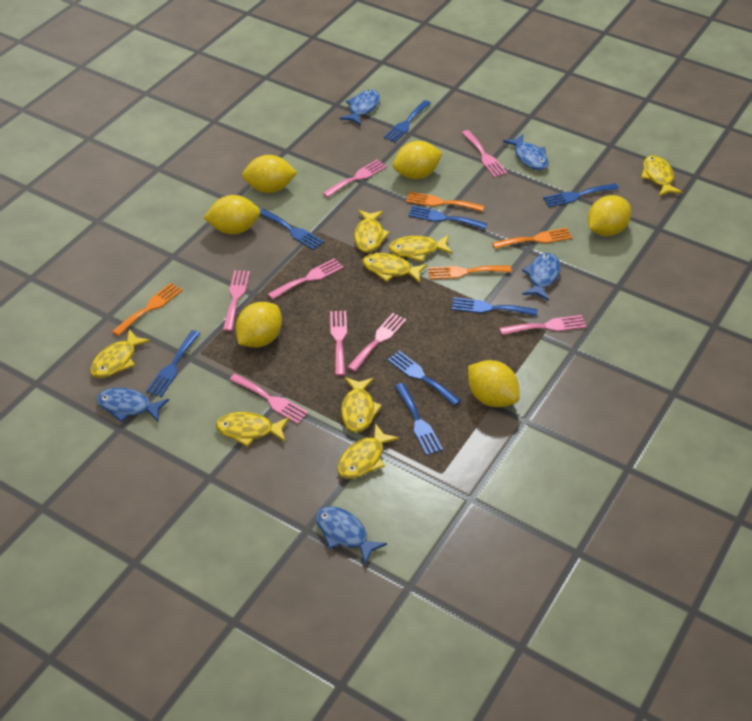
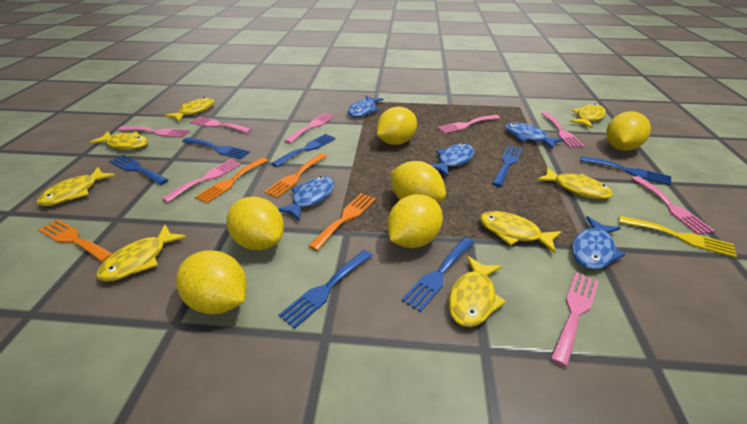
blue fork: [146,330,200,397] [260,208,324,250] [384,100,431,143] [387,351,461,406] [395,383,443,456] [408,206,487,229] [452,297,538,316] [543,183,619,207] = 8 -> [110,155,168,185] [182,137,250,159] [271,134,335,167] [279,250,373,329] [401,237,474,312] [492,145,523,187] [580,156,671,185] = 7
yellow fork: none = 0 -> [619,216,737,258] = 1

